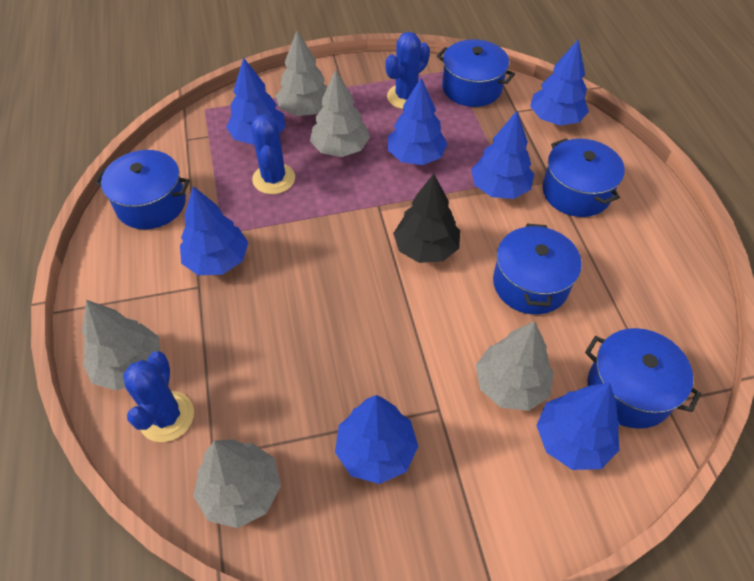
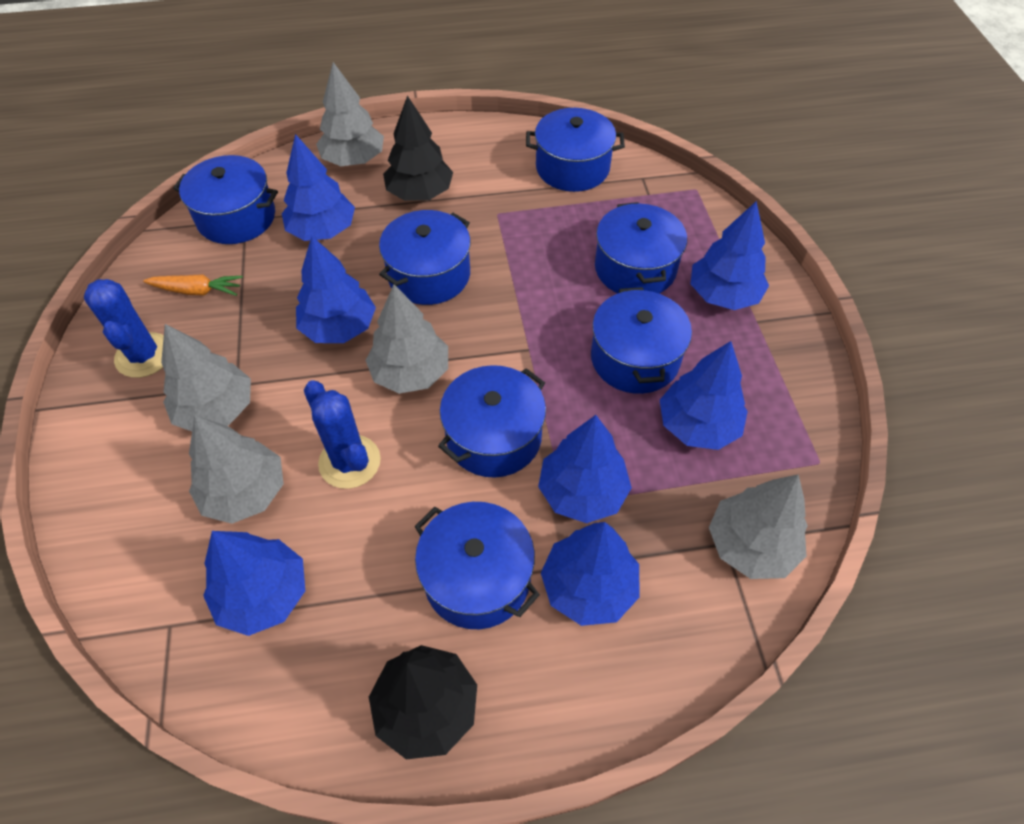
black tree: [393,174,460,263] = 1 -> [369,645,477,759] [383,95,453,201] = 2
blue cactus: [123,351,194,442] [251,114,295,194] [385,32,430,109] = 3 -> [84,279,164,378] [304,381,381,489] = 2
blue pot: [95,150,190,229] [437,39,515,107] [493,224,582,315] [542,138,625,217] [585,328,701,429] = 5 -> [173,155,278,244] [379,210,471,305] [414,502,540,629] [438,365,546,478] [526,108,625,192] [591,287,692,394] [595,202,687,294] = 7
orange carrot: none = 0 -> [143,274,243,296] = 1

